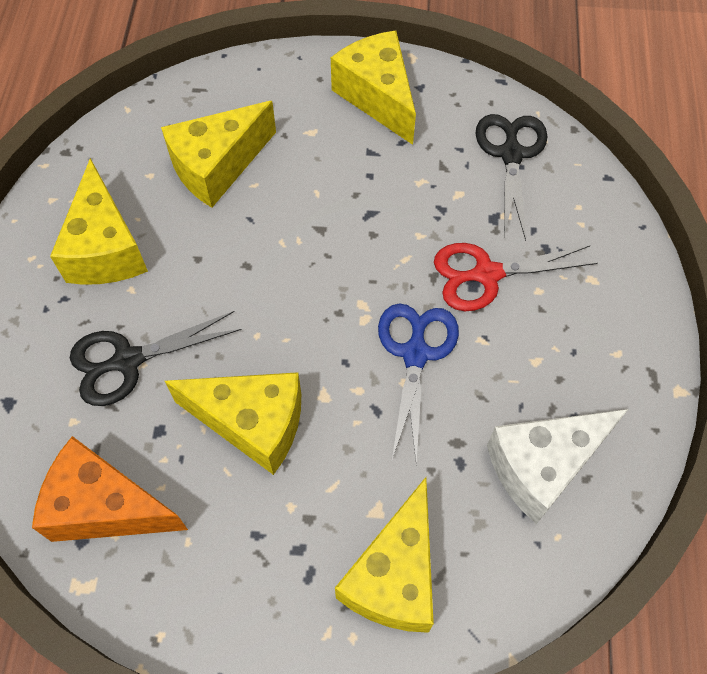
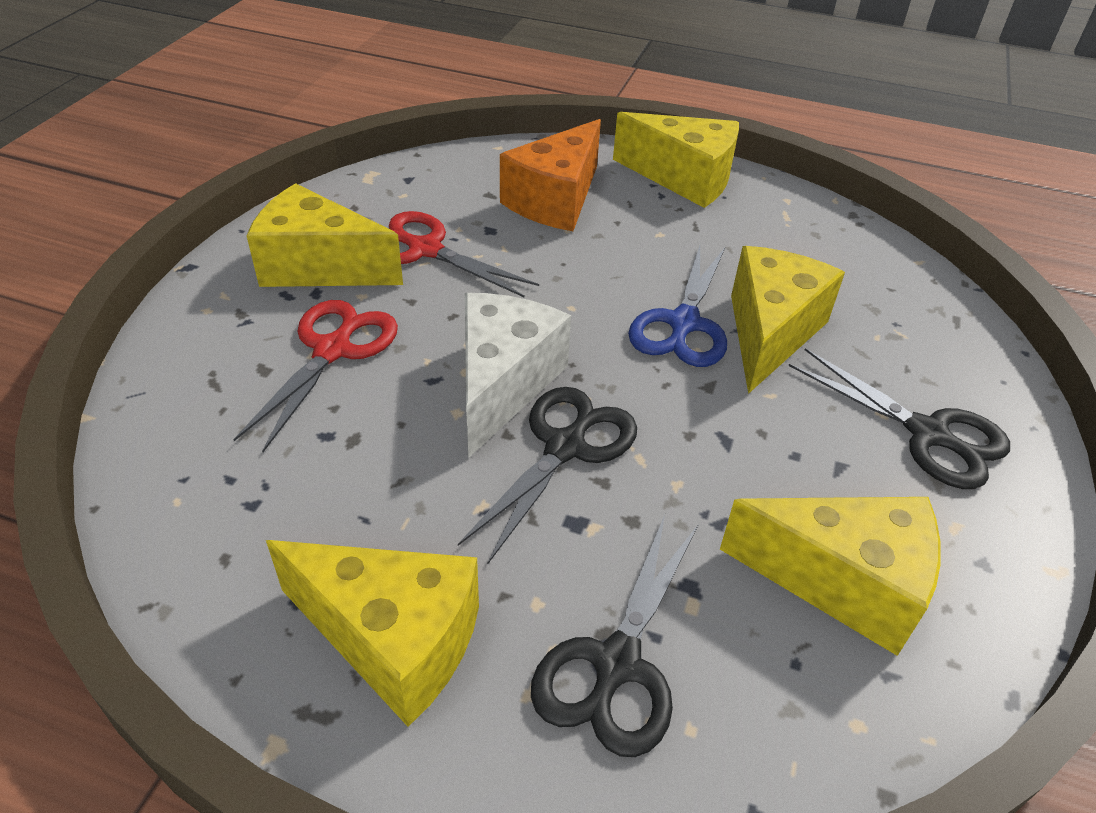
black scissors: [70,311,242,406] [475,114,548,241] = 2 -> [458,387,637,565] [531,515,698,757] [788,348,1010,489] = 3
red scissors: [434,243,598,311] = 1 -> [233,300,398,452] [389,211,539,298] = 2

